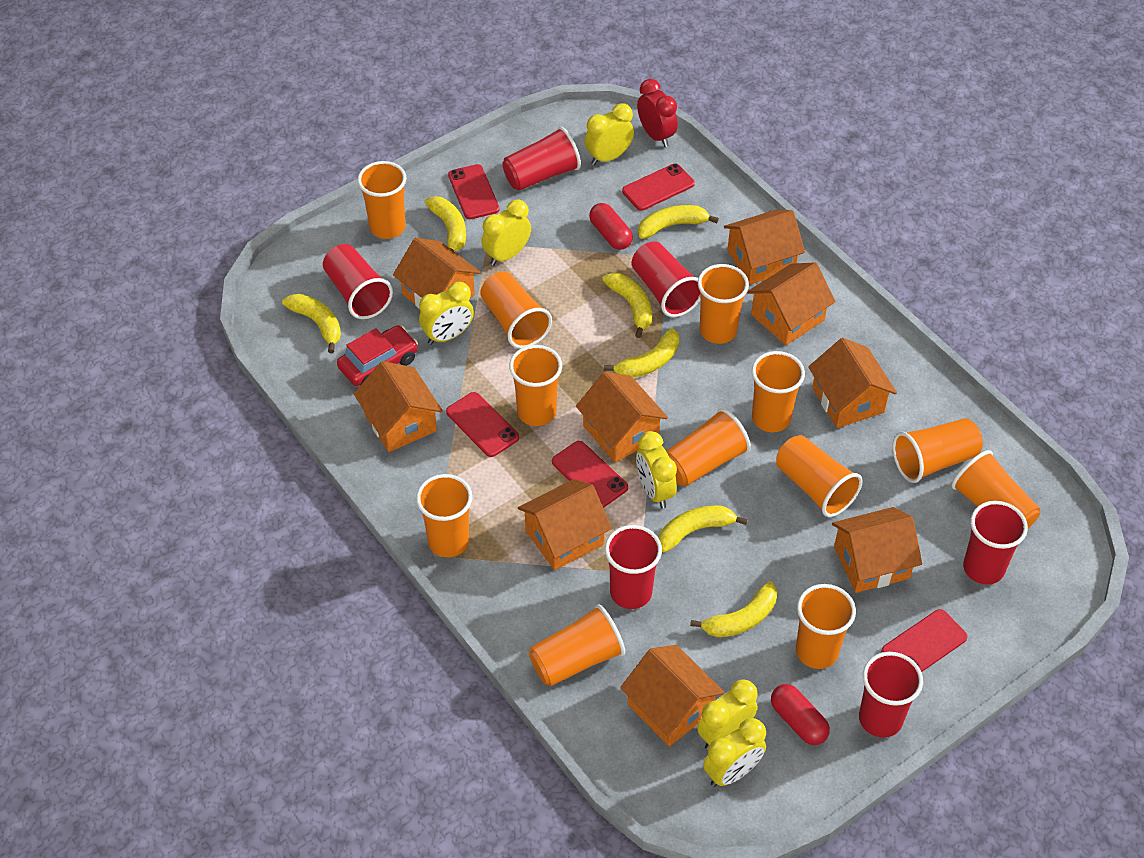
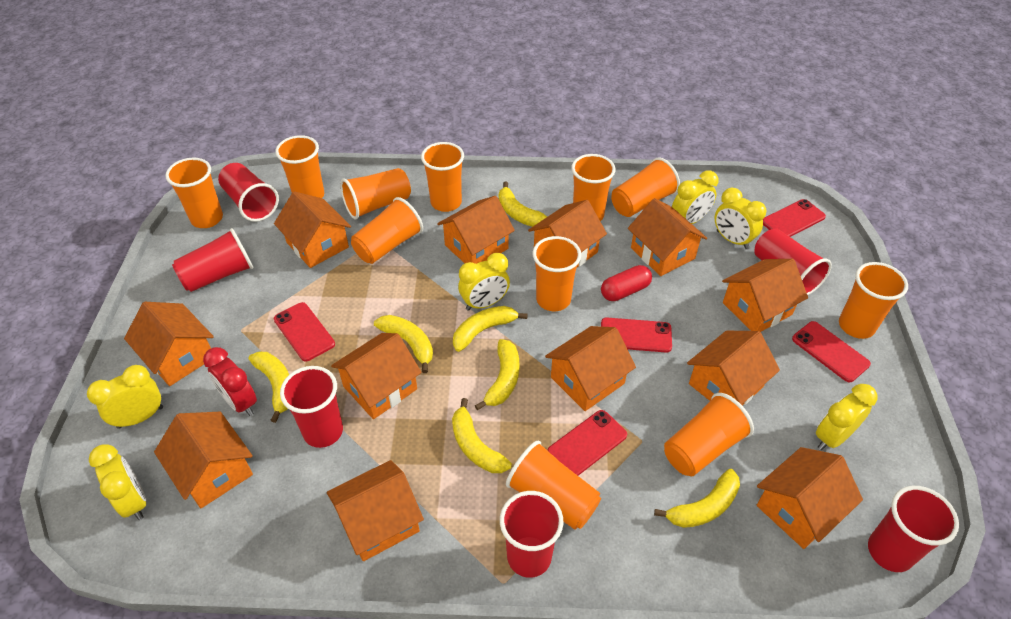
orange cup: [358,161,407,239] [416,474,472,557] [480,272,552,349] [509,345,562,426] [529,604,625,686] [666,408,751,486] [698,264,749,344] [752,351,805,432] [776,435,863,517] [796,584,856,669] [892,418,983,483] [952,450,1040,528] = 12 -> [165,158,223,228] [275,135,324,198] [340,168,411,219] [351,197,423,264] [421,142,464,212] [506,440,601,530] [533,236,581,311] [572,154,616,221] [611,157,680,217] [664,393,754,476] [839,262,908,339] = 11
orange house: [354,361,443,452] [393,238,481,308] [518,479,612,570] [576,372,668,463] [620,645,724,747] [724,210,805,285] [747,262,835,345] [808,338,897,428] [832,507,922,593] = 9 -> [124,302,214,386] [154,412,253,508] [274,191,351,268] [327,460,424,561] [331,333,422,419] [437,196,515,264] [528,200,607,267] [545,326,636,411] [628,198,707,276] [687,331,780,406] [722,259,808,332] [757,447,863,549] = 12
red capsule: [589,203,633,250] [771,684,830,745] = 2 -> [601,265,652,301] = 1
red car: [337,325,418,386] = 1 -> none = 0

